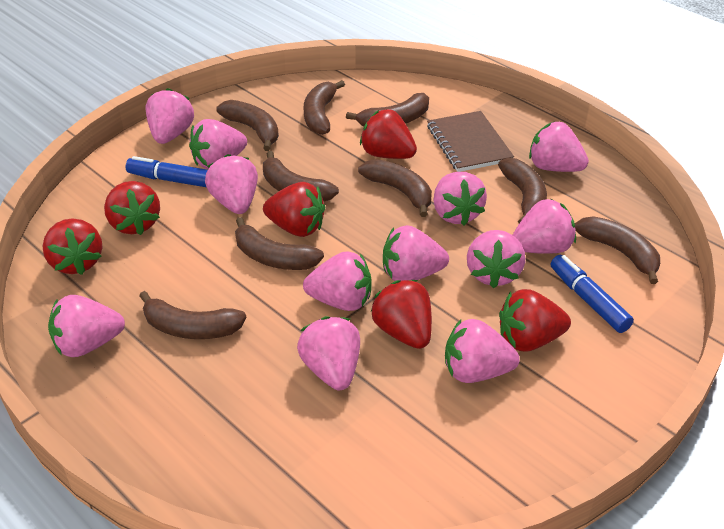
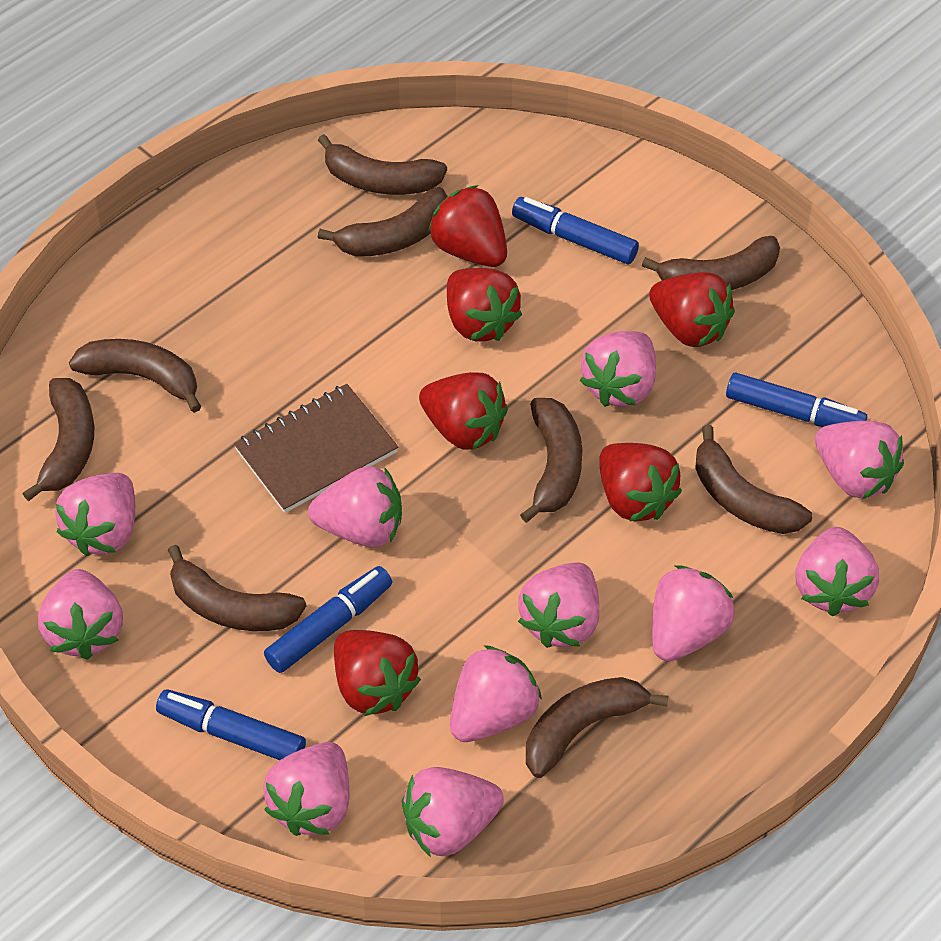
blue marker: [126,156,208,187] [550,255,634,333] = 2 -> [156,689,306,760] [264,566,392,673] [512,197,639,264] [726,372,867,427] = 4
pink strawberry: [48,295,125,357] [146,88,194,144] [189,119,247,169] [205,154,258,214] [297,316,360,391] [303,251,372,311] [383,225,449,281] [433,172,487,226] [445,319,520,383] [467,230,525,288] [513,199,576,254] [529,121,589,172] = 12 -> [38,569,123,660] [55,473,135,556] [263,742,349,836] [308,466,402,548] [402,767,504,857] [450,645,542,742] [518,563,599,648] [579,331,656,407] [652,565,735,662] [795,527,879,616] [815,421,904,499] = 11

